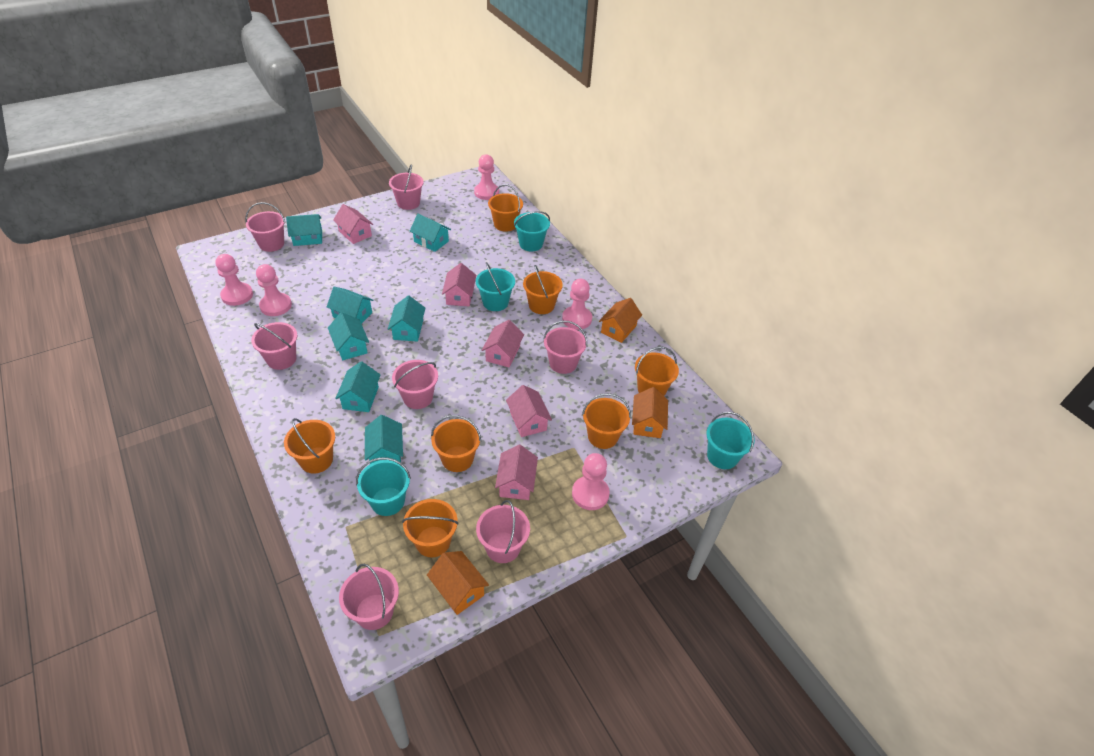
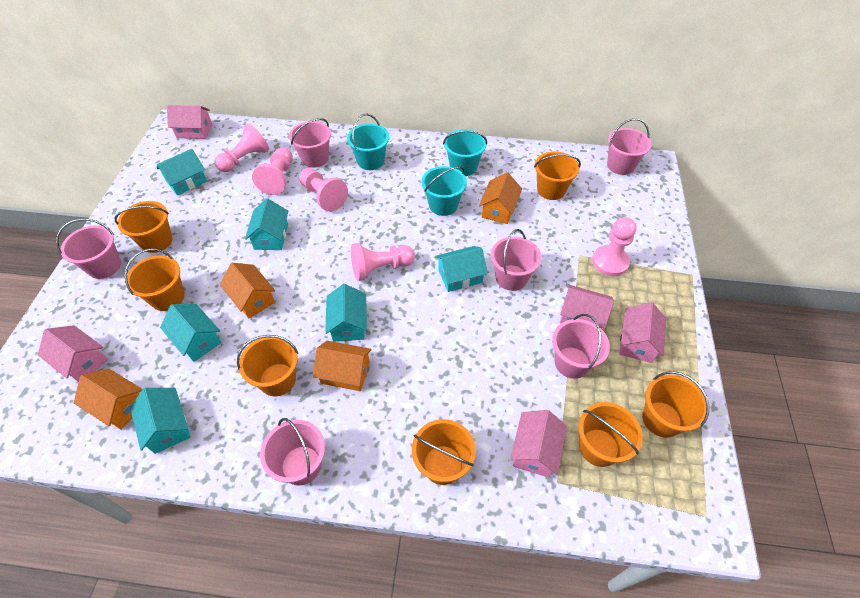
orange house: [427,551,489,615] [599,298,642,343] [632,387,668,438] = 3 -> [74,368,142,430] [219,263,275,318] [313,341,372,391] [479,172,522,224] = 4
pink bucket: [245,202,285,252] [251,322,297,370] [339,564,399,630] [389,164,424,210] [392,360,438,409] [476,500,530,563] [544,321,587,374] = 7 -> [56,219,121,279] [260,418,325,486] [289,118,331,168] [491,229,542,291] [552,314,610,379] [607,118,652,175] = 6
turquoise bucket: [356,457,411,516] [476,262,515,311] [514,211,550,251] [706,412,755,469] = 4 -> [347,114,389,170] [421,166,467,216] [443,129,487,176] = 3
turquoise house: [286,214,322,246] [327,286,374,324] [328,312,369,360] [335,362,380,412] [365,415,403,464] [388,296,425,342] [410,214,451,252] = 7 -> [130,388,190,454] [157,149,207,195] [160,304,222,362] [245,198,288,250] [325,284,367,342] [435,246,488,292] = 6

